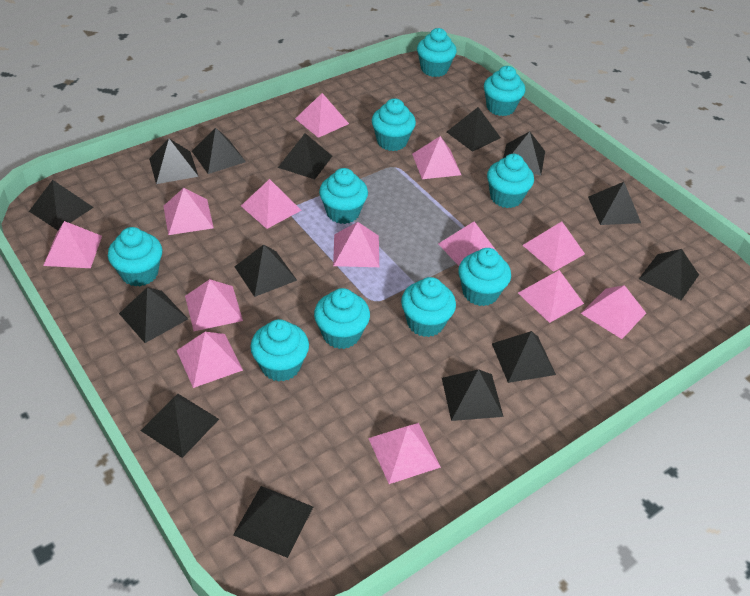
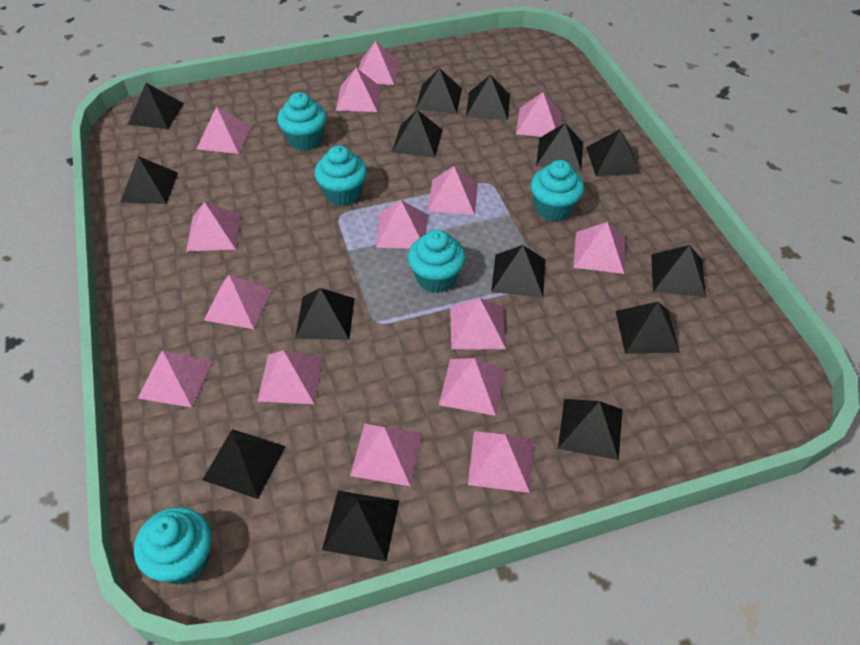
pink pyramid: [43,221,102,268] [163,188,214,235] [177,332,243,388] [185,279,243,331] [241,179,301,229] [295,93,349,138] [333,222,379,267] [368,423,441,484] [412,136,461,179] [438,221,499,266] [518,270,584,323] [523,222,585,272] [581,285,646,339] = 13 -> [138,351,213,408] [186,202,241,251] [197,106,252,154] [204,275,272,329] [257,350,323,404] [336,68,381,112] [350,423,422,487] [359,41,400,85] [376,200,427,248] [428,166,478,215] [439,358,505,416] [450,298,506,350] [468,431,534,493] [516,92,561,137] [573,222,625,274] = 15
turquoise cupcake: [108,227,162,286] [250,319,309,382] [314,288,370,349] [319,168,368,224] [372,98,416,151] [401,277,456,337] [417,28,457,77] [458,248,511,306] [484,66,525,116] [487,154,534,208] = 10 -> [134,507,211,585] [277,92,327,151] [314,145,367,206] [408,230,466,293] [530,160,584,221] = 5

